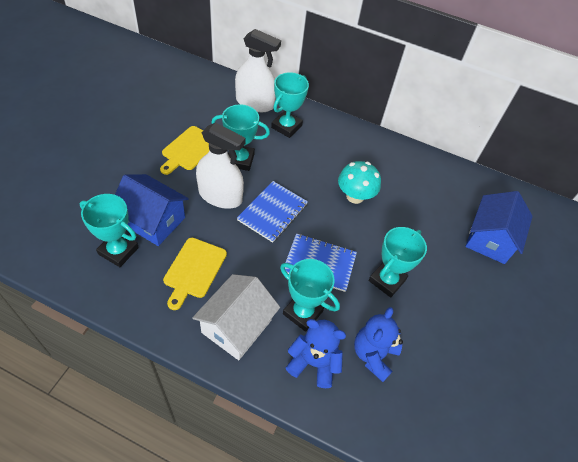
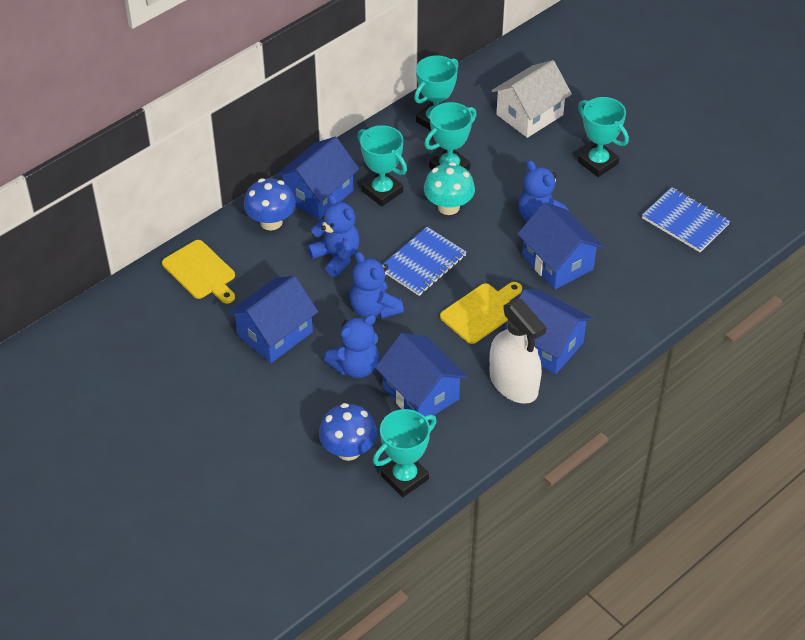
blue house: [115,174,189,246] [465,191,533,264] = 2 -> [228,276,318,363] [276,137,359,220] [375,333,467,416] [504,289,593,374] [518,202,604,289] = 5
blue mushroom: none = 0 -> [244,178,296,230] [319,403,377,461] = 2
blue teddy bear: [286,319,346,388] [354,307,403,382] = 2 -> [307,194,360,277] [324,315,379,378] [350,252,404,319] [519,160,568,221] = 4
white spray bottle: [196,122,245,209] [235,29,281,112] = 2 -> [490,299,546,404] = 1

